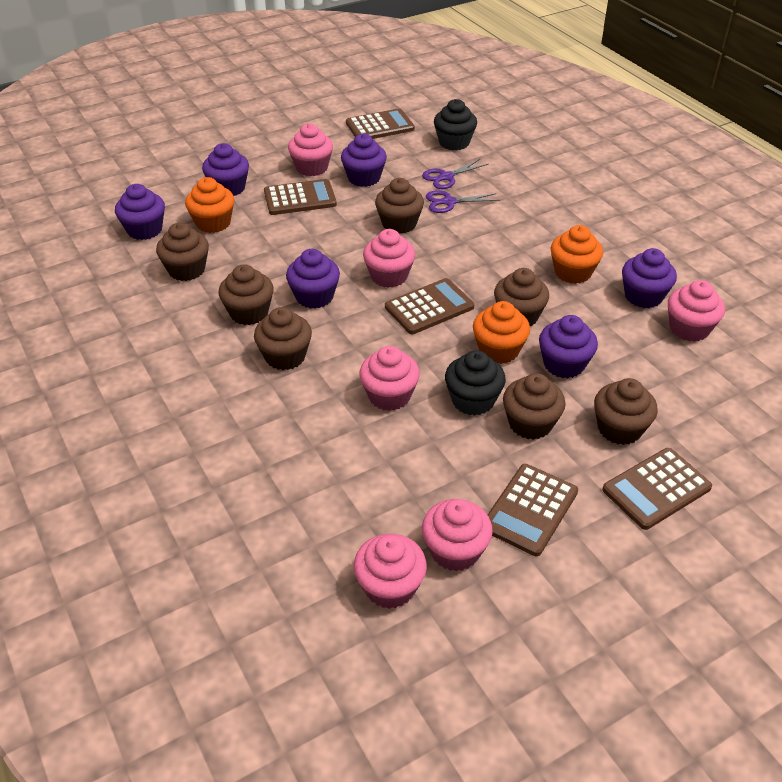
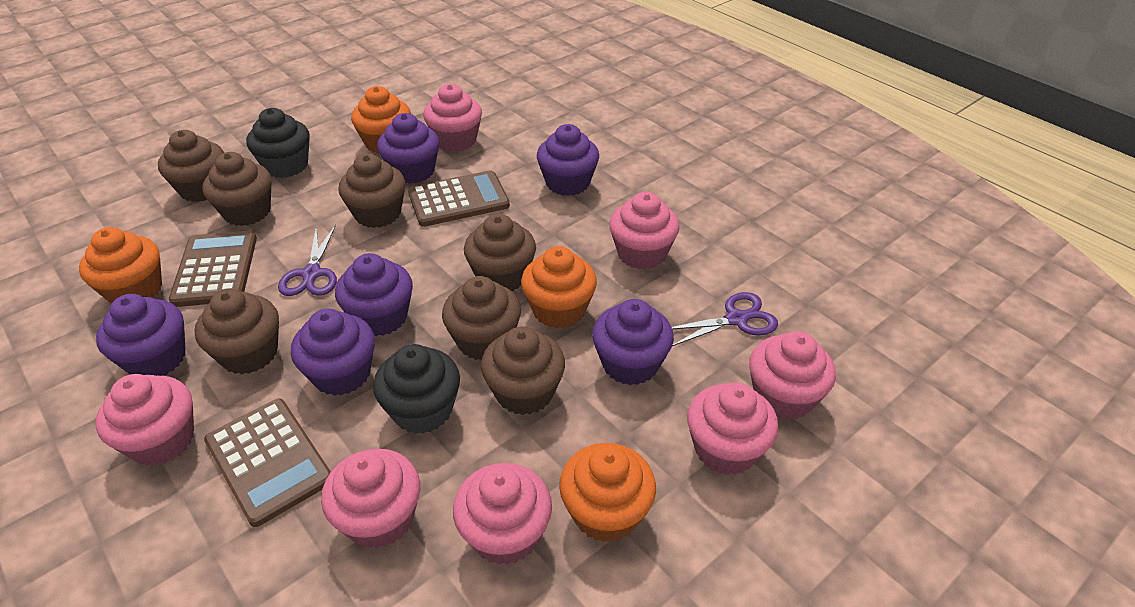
brown calculator: [264,179,337,215] [346,108,415,139] [385,278,474,334] [488,464,578,556] [602,448,712,530] = 5 -> [169,230,257,307] [204,398,331,527] [408,170,510,227] = 3
orange cupcake: [185,177,235,233] [473,301,530,364] [551,225,603,284] = 3 -> [79,227,162,304] [351,86,411,154] [521,246,597,329] [559,443,656,542] = 4
pink cupcake: [288,124,333,176] [354,534,427,609] [359,346,420,411] [363,229,415,288] [422,499,493,571] [668,280,725,342] = 6 -> [96,374,194,466] [321,449,420,549] [423,84,482,152] [453,463,552,565] [609,192,680,270] [687,382,778,475] [749,331,836,420] = 7

